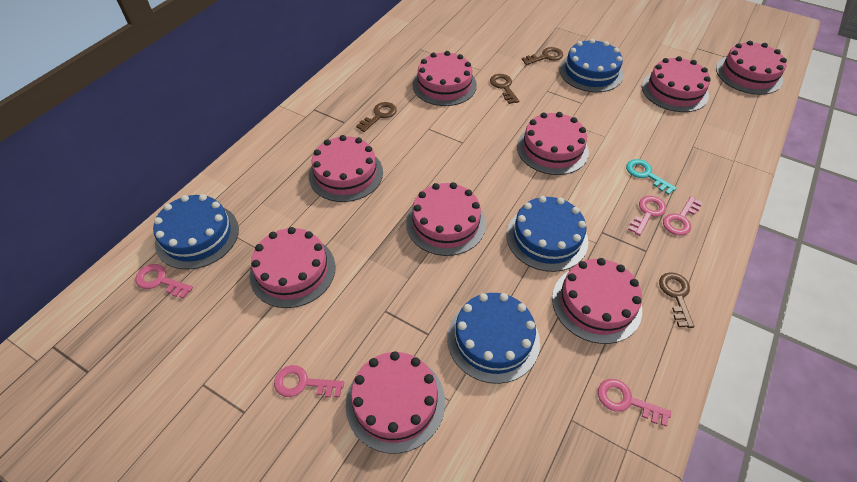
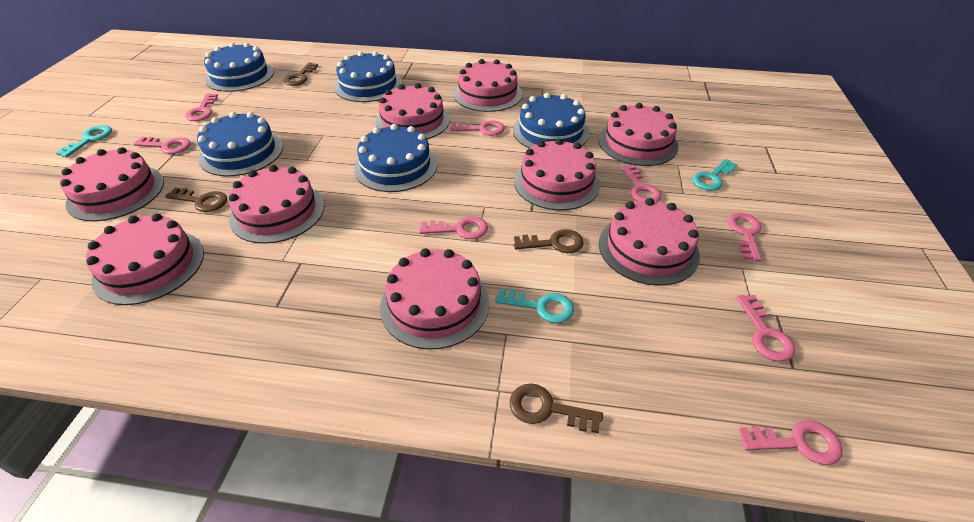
blue cake: [153,194,239,270] [447,293,540,384] [506,196,589,272] [560,39,623,92] = 4 -> [197,112,283,177] [204,43,274,92] [334,51,402,102] [354,124,437,192] [513,93,589,148] = 5
pink key: [135,264,193,299] [274,365,344,398] [598,379,671,427] [628,196,666,236] [663,196,702,236] = 5 -> [133,137,191,154] [185,94,218,121] [419,216,488,239] [450,120,505,136] [621,165,662,201] [727,213,762,262] [737,295,795,362] [739,420,843,465] = 8
turquoise key: [626,159,677,195] = 1 -> [56,125,112,157] [495,288,574,323] [692,159,737,191] = 3

